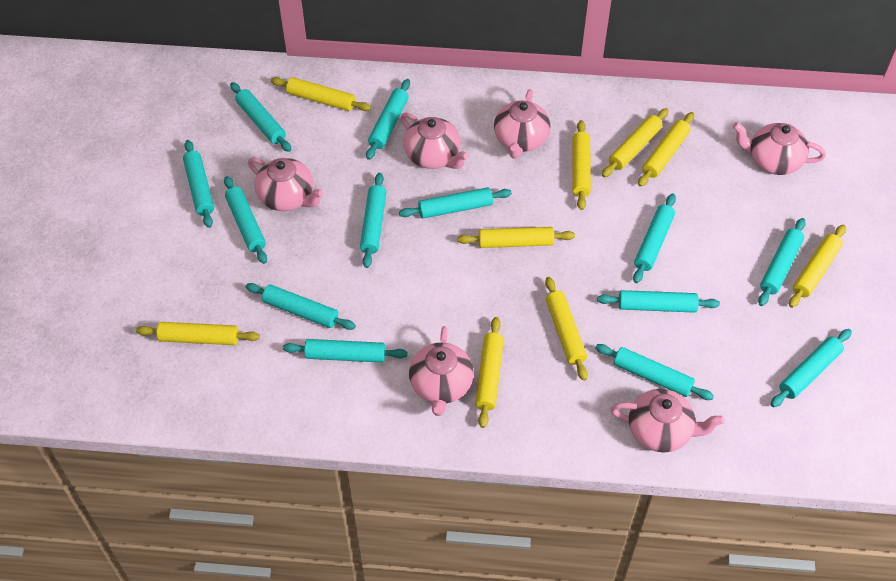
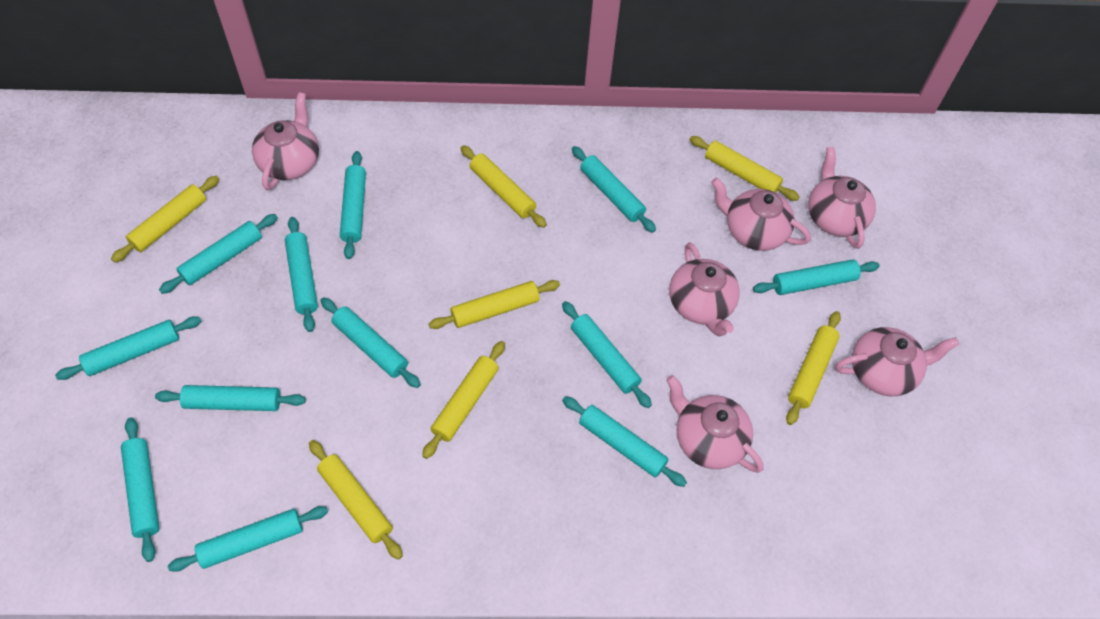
turquoise rolling pin: [183,140,214,228] [224,176,267,264] [230,82,291,152] [246,283,356,330] [283,339,408,363] [360,173,386,268] [366,79,410,160] [399,187,512,219] [595,344,714,400] [597,290,720,313] [633,194,676,283] [758,218,806,306] [771,329,852,407] = 13 -> [55,316,201,380] [121,417,159,562] [155,385,306,411] [159,214,278,294] [168,506,328,572] [285,217,318,332] [320,297,421,388] [340,151,366,259] [562,301,652,408] [562,396,687,487] [572,146,656,233] [753,259,880,295] = 12
yellow rolling pin: [136,322,260,345] [271,77,371,111] [457,227,575,248] [475,317,504,428] [545,277,588,381] [572,120,591,210] [602,108,669,177] [638,112,694,187] [789,225,846,308] = 9 -> [111,176,219,263] [309,440,403,560] [422,341,505,459] [429,280,560,329] [461,145,547,228] [689,136,800,201] [786,311,841,425] = 7

